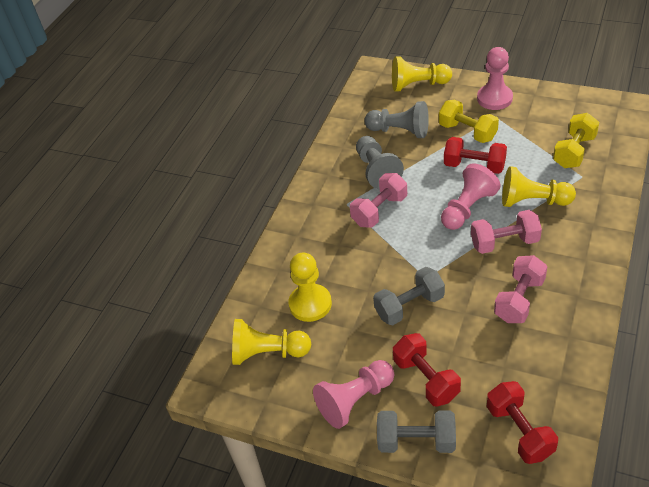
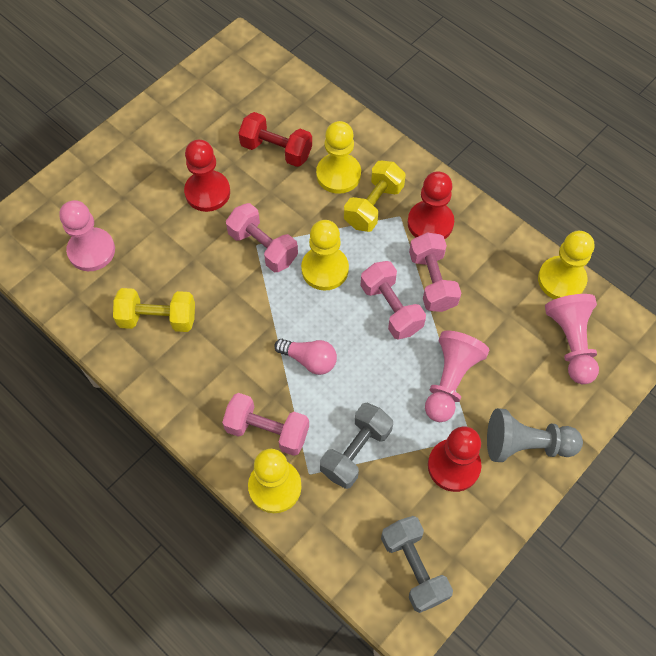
grey pawn: [356,136,404,189] [364,101,429,138] = 2 -> [487,408,583,462] = 1
pink dumbbell: [350,173,407,228] [471,210,542,254] [494,255,548,323] = 3 -> [222,393,309,456] [226,203,298,272] [360,261,426,340] [409,233,461,312] = 4
pink light bulb: none = 0 -> [274,339,337,375] = 1
red dumbbell: [393,333,461,407] [444,137,507,174] [487,381,558,464] = 3 -> [238,112,312,167] = 1
red pawn: none = 0 -> [184,140,230,212] [408,171,454,239] [428,426,481,492] = 3

